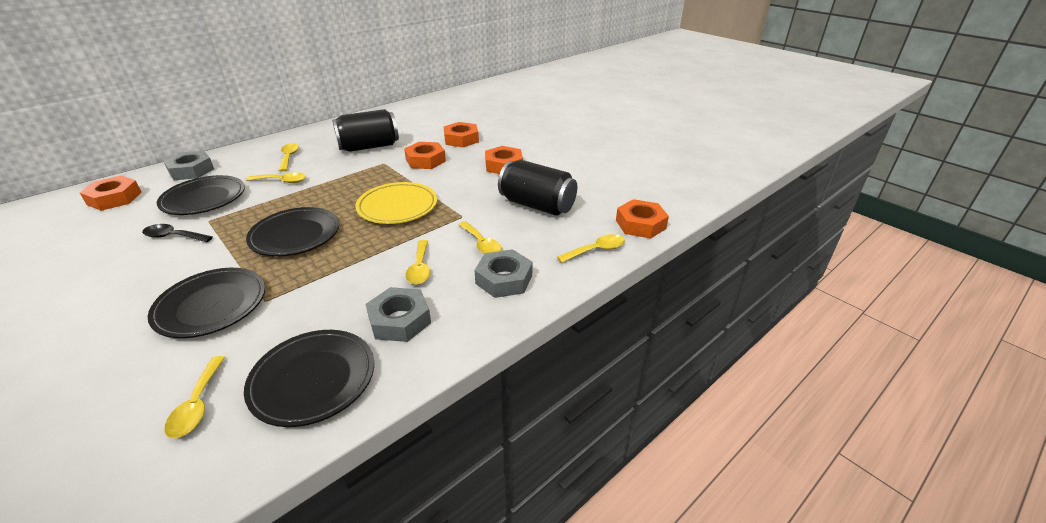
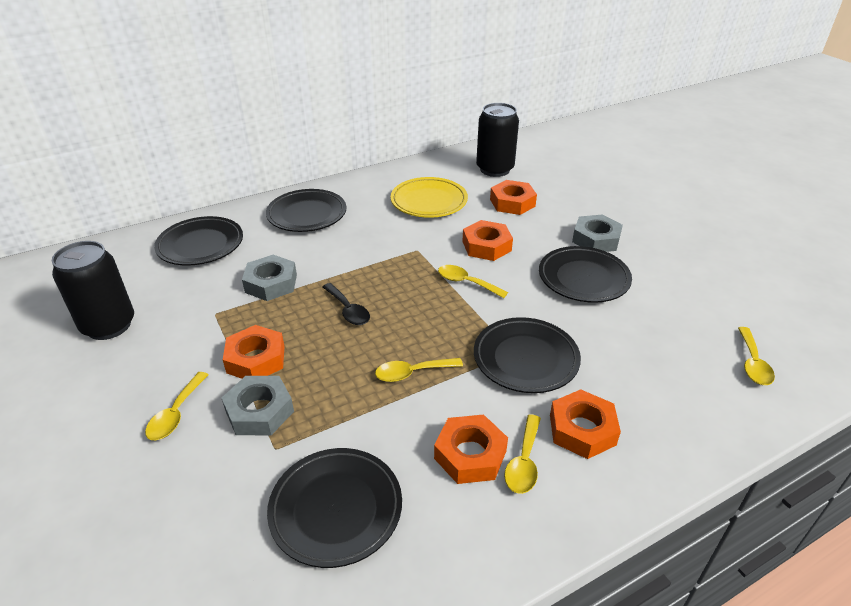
black plate: [148,268,265,338] [157,175,245,215] [244,330,374,427] [246,207,339,257] = 4 -> [154,216,243,266] [266,189,346,232] [267,448,402,568] [474,317,581,393] [539,246,632,303] = 5
yellow spoon: [164,356,225,438] [246,173,306,183] [279,143,299,172] [405,240,431,285] [458,221,502,254] [557,234,625,263] = 6 -> [145,372,209,440] [375,358,463,382] [438,265,508,298] [504,414,541,494] [738,327,775,385] = 5

